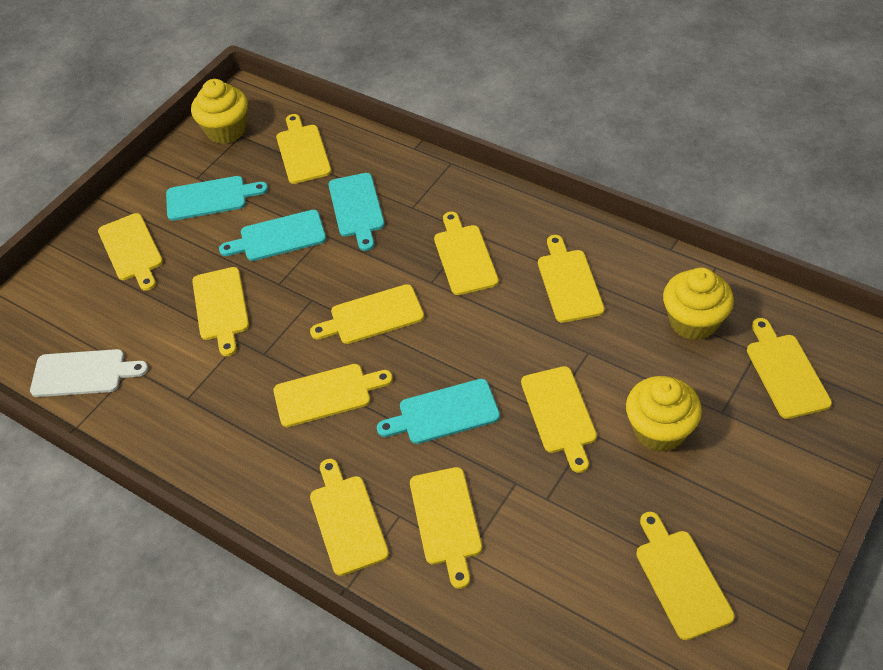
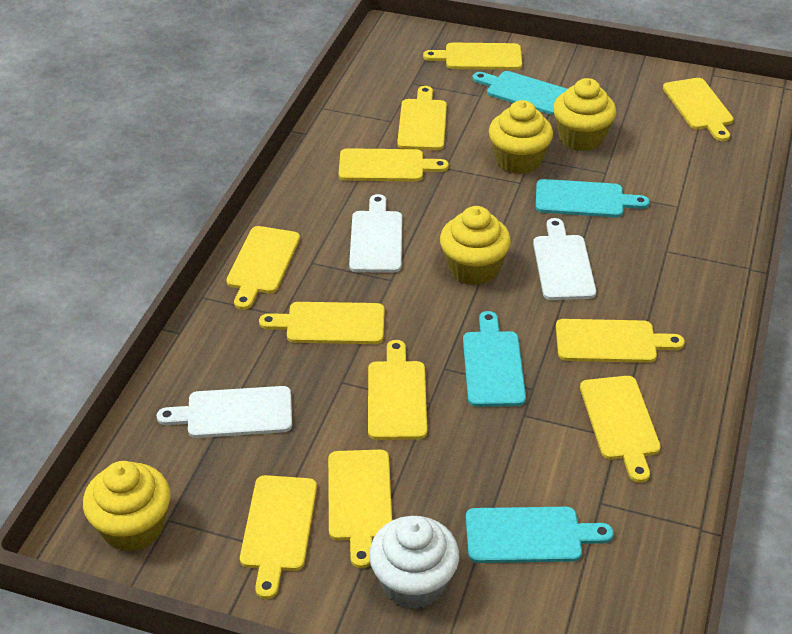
white cupcake: none = 0 -> [369,516,459,609] = 1
white cutting board: [30,349,148,397] = 1 -> [157,386,292,438] [349,194,402,273] [533,218,596,300] = 3
yellow cupcake: [191,79,248,144] [626,376,702,452] [663,268,734,341] = 3 -> [83,461,170,552] [440,206,511,285] [489,100,553,174] [553,78,616,151] = 4
yellow cutting board: [98,213,163,291] [192,267,249,356] [273,364,393,427] [276,114,331,184] [310,284,424,344] [310,459,389,576] [410,467,482,589] [434,212,499,295] [521,366,597,473] [538,235,605,323] [636,512,735,640] [747,318,832,419] = 12 -> [226,226,300,310] [240,475,317,599] [259,302,385,344] [328,450,392,568] [339,148,449,181] [368,340,427,440] [397,86,447,150] [423,43,522,70] [556,319,685,363] [580,376,661,483] [663,78,734,141] = 11

